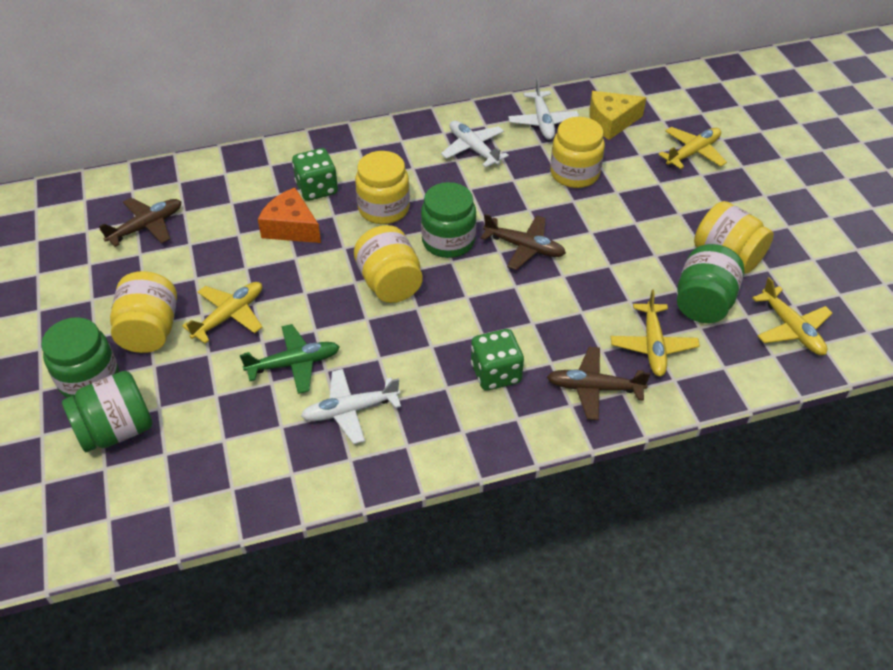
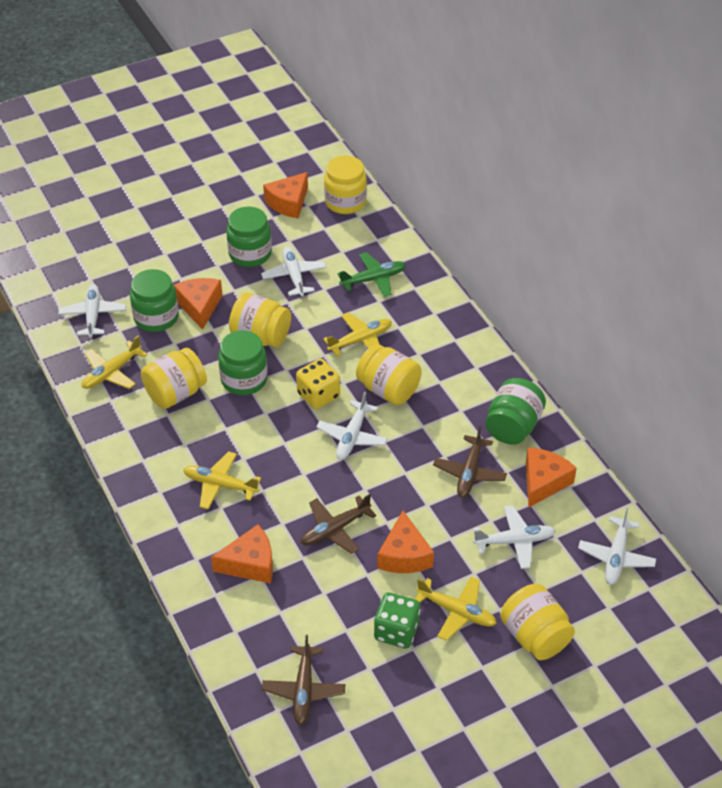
green dice: [292,148,338,201] [471,329,524,391] = 2 -> [374,593,420,648] = 1
orange cheese: [258,188,321,243] = 1 -> [174,278,223,330] [211,525,273,584] [263,172,308,219] [377,511,434,573] [526,448,577,507] = 5
white plane: [301,369,401,444] [441,121,509,168] [508,78,579,140] = 3 -> [59,284,126,338] [261,247,326,297] [316,392,387,460] [473,506,555,569] [578,508,656,585] = 5
yellow cheese: [589,91,647,140] = 1 -> none = 0
yellow dice: none = 0 -> [296,358,340,409] = 1

